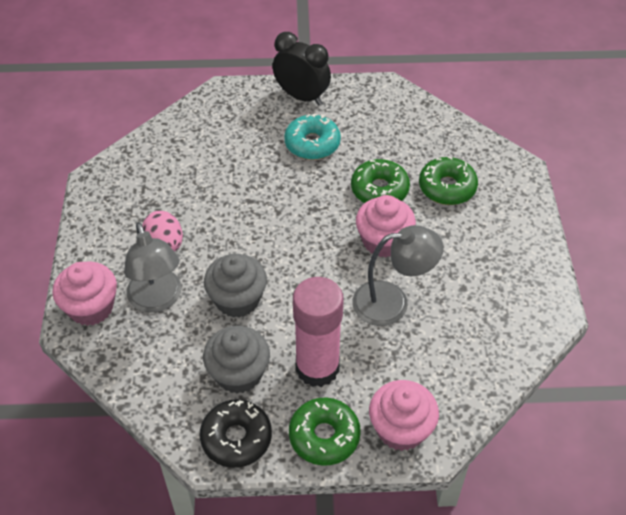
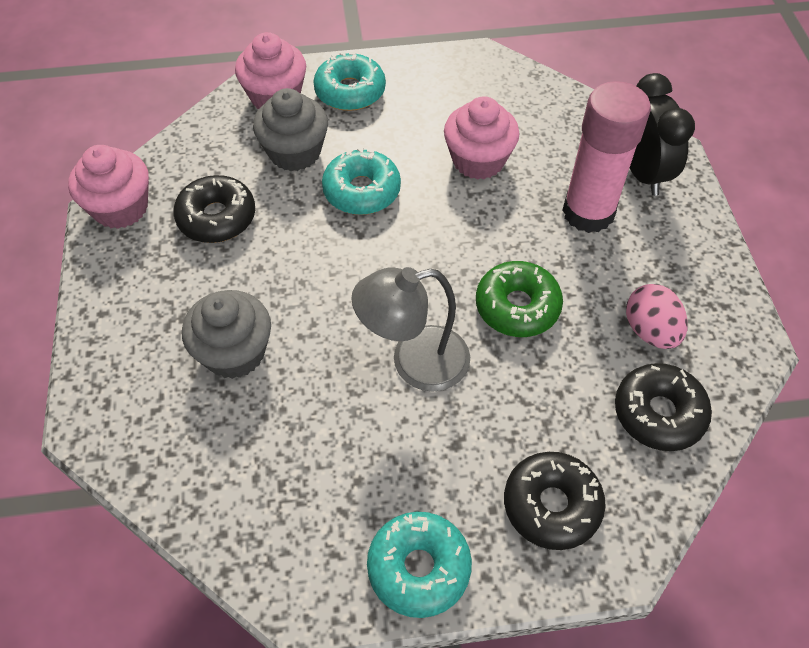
black donut: [200,399,272,468] = 1 -> [173,175,255,243] [504,452,606,550] [615,363,712,451] = 3
green donut: [289,398,361,466] [351,159,410,203] [419,156,478,205] = 3 -> [476,261,563,337] = 1
grey lamp: [124,222,181,313] [352,225,444,326] = 2 -> [351,267,470,392] = 1
turquoise donut: [284,113,341,160] = 1 -> [313,52,386,111] [322,147,401,215] [367,512,472,618] = 3

